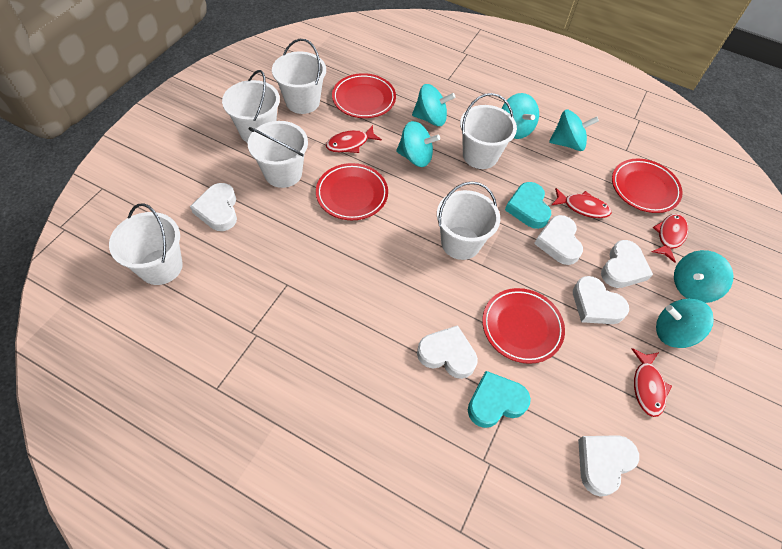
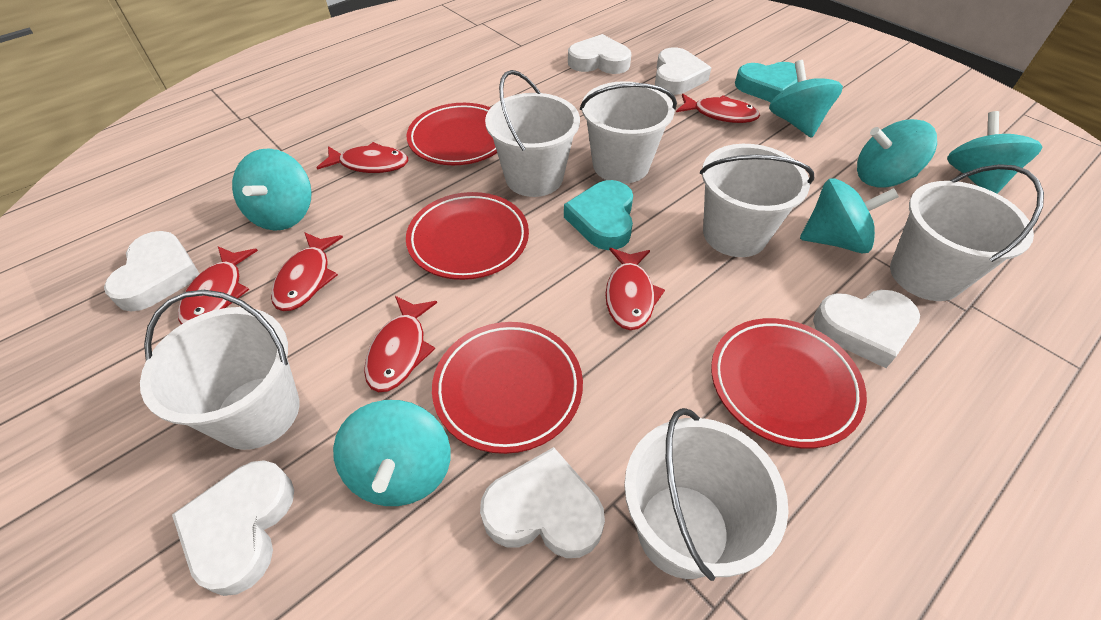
red fish: [326,125,382,153] [551,188,612,218] [632,348,672,417] [652,214,688,263] = 4 -> [178,246,258,325] [271,232,343,311] [317,142,408,173] [364,296,437,392] [605,248,665,330] [676,94,760,123] = 6

